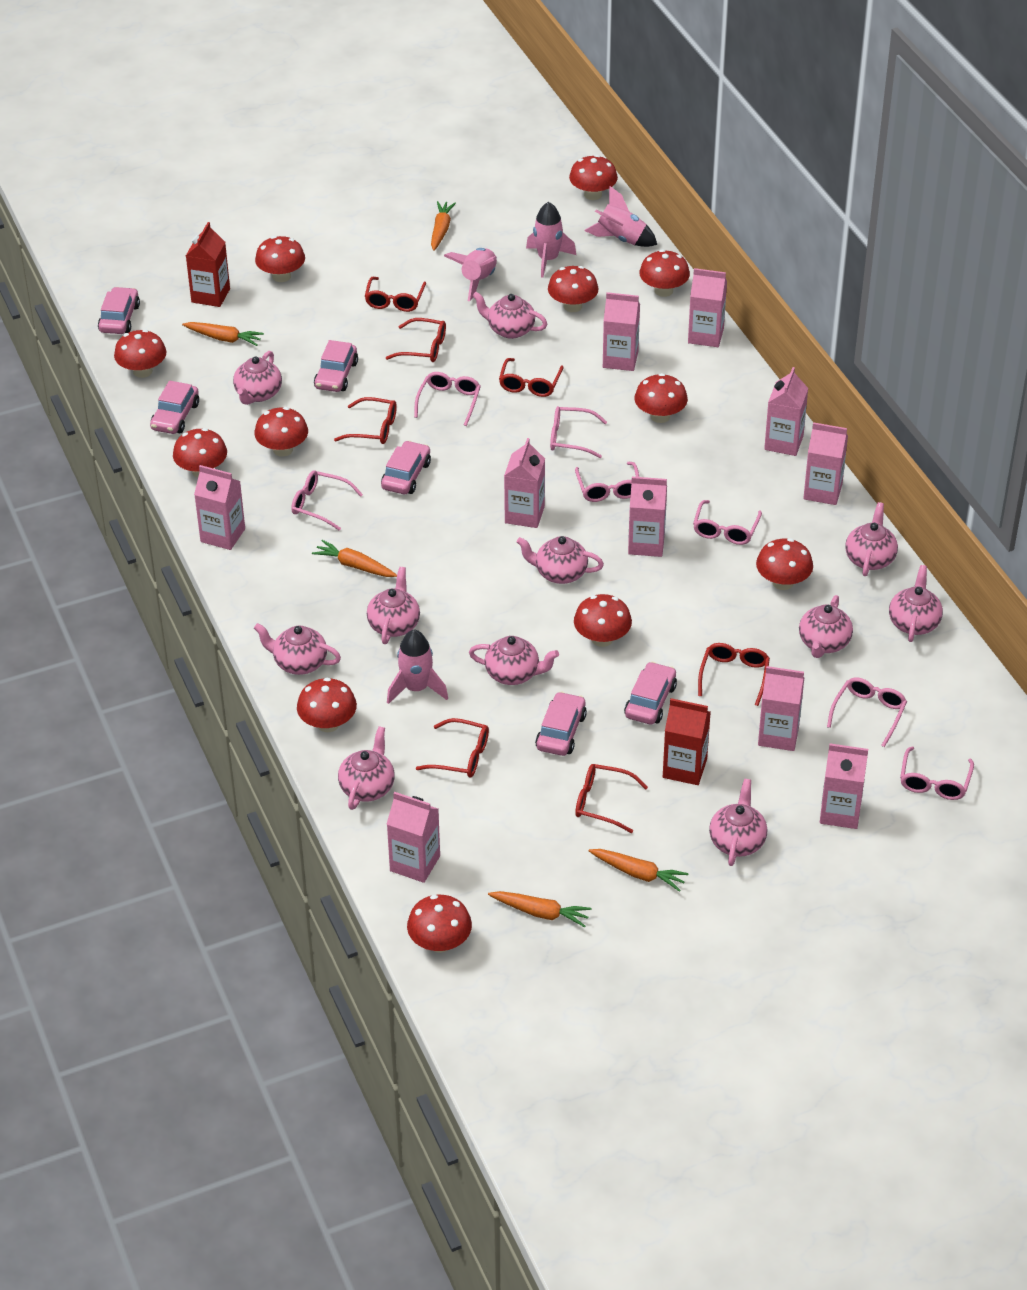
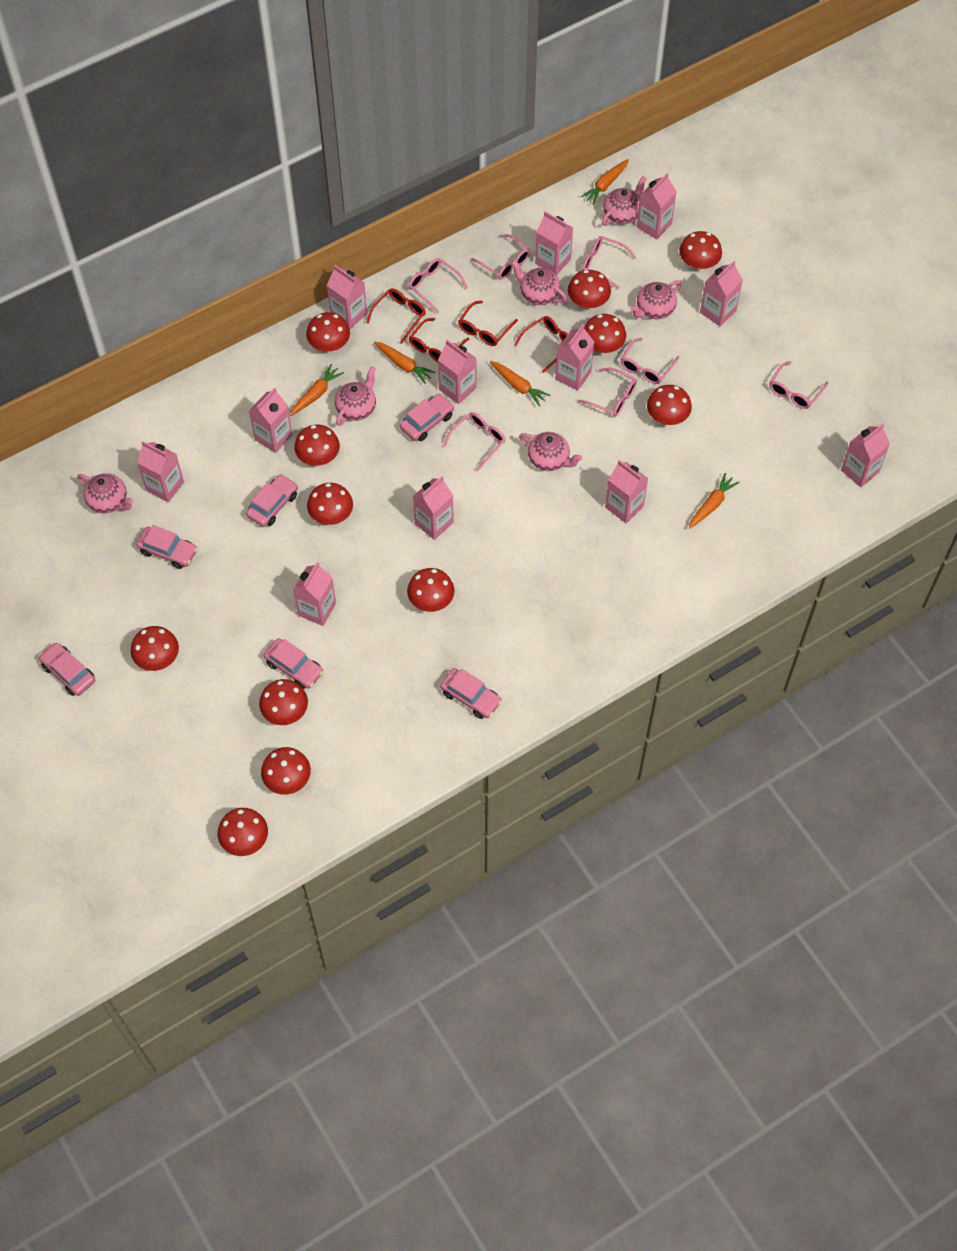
pink carton: [194,465,245,550] [387,792,440,883] [504,438,545,528] [603,292,640,371] [628,477,667,557] [688,268,727,347] [758,666,805,751] [764,367,808,456] [804,422,848,505] [820,744,868,829] = 10 -> [137,441,184,502] [249,387,293,453] [293,562,336,626] [327,265,367,329] [413,476,454,540] [438,340,477,404] [535,211,573,276] [555,324,594,390] [605,460,649,523] [636,173,677,239] [700,261,743,326] [841,424,890,487] = 12
pink rocket: [387,630,448,704] [444,248,497,301] [526,202,576,277] [584,186,657,247] = 4 -> none = 0
pink teapot: [233,351,282,405] [254,623,341,675] [338,726,395,810] [367,567,420,644] [469,636,559,685] [472,292,547,339] [517,536,604,584] [709,779,767,866] [799,595,853,658] [845,502,898,576] [889,565,943,642] = 11 -> [77,473,133,513] [335,366,376,426] [511,260,567,305] [519,432,583,471] [602,176,647,226] [630,280,682,319] = 6
red carton: [186,222,230,307] [663,698,711,785] = 2 -> none = 0
red glasses: [334,397,397,444] [365,277,426,312] [386,318,446,362] [416,718,489,778] [499,358,564,397] [575,764,648,833] [698,643,770,706] = 7 -> [366,288,426,344] [409,318,469,362] [458,300,518,346] [514,316,568,373] = 4

